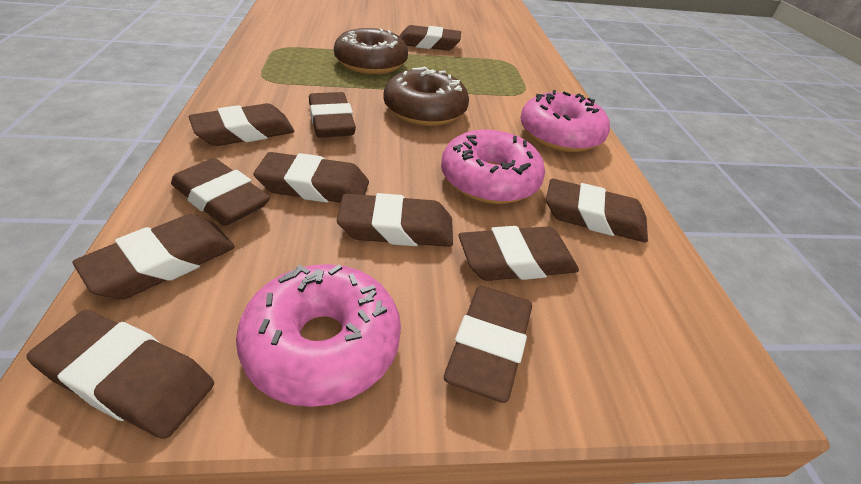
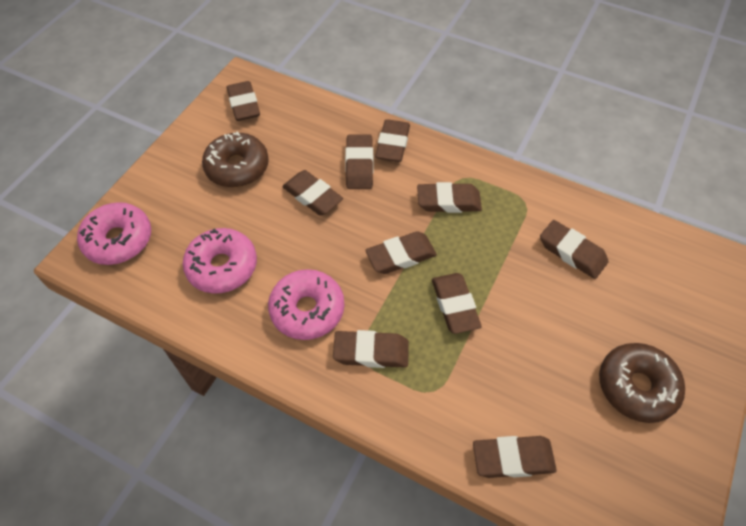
brown eraser: [26,310,214,439] [72,214,235,299] [171,158,270,226] [189,103,295,146] [254,152,369,203] [309,92,356,138] [337,193,453,247] [399,25,461,51] [444,286,532,403] [459,226,579,281] [546,179,648,242] = 11 -> [227,81,260,121] [282,170,343,215] [333,330,409,368] [345,134,373,189] [365,231,437,274] [375,119,410,162] [417,182,482,213] [432,273,482,334] [473,436,557,478] [540,220,609,279] = 10

